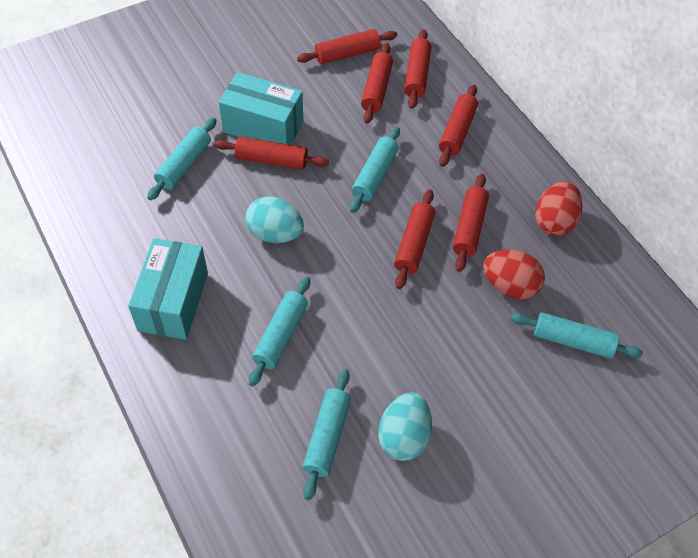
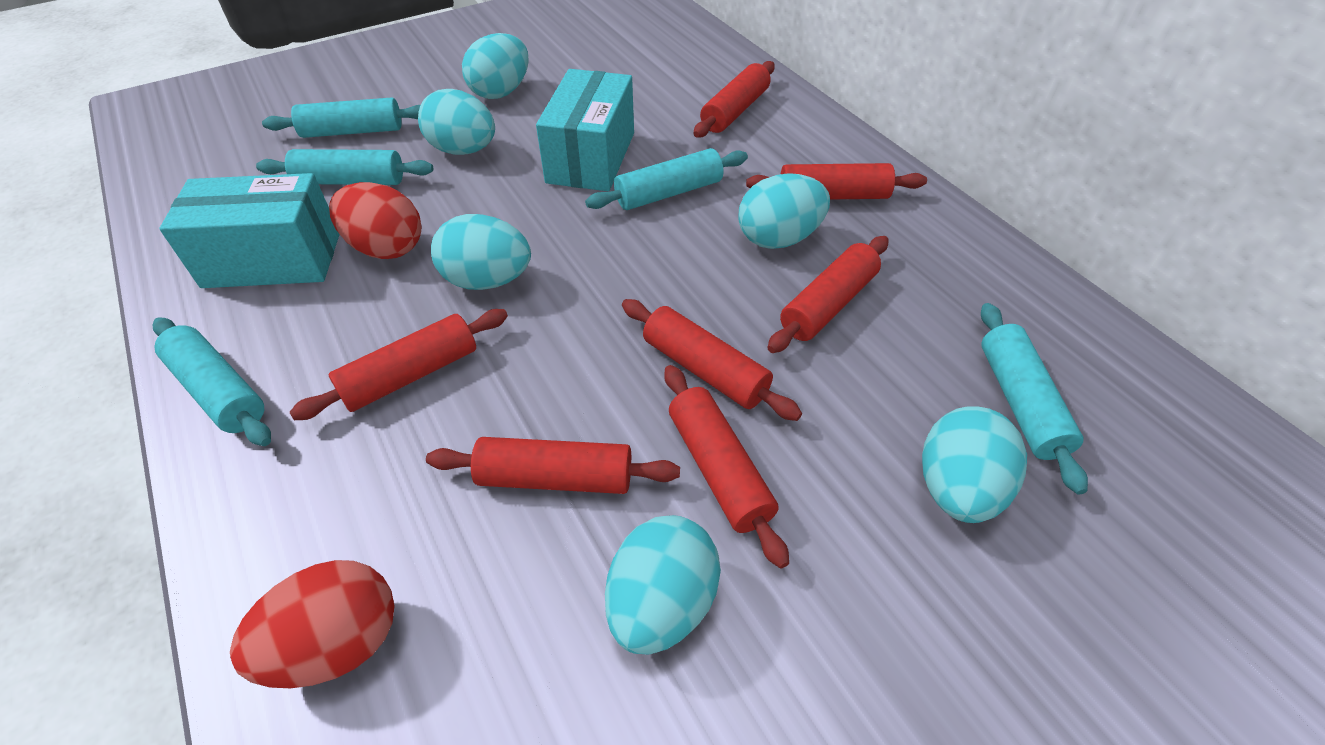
turquoise egg: [245,196,304,243] [378,392,432,461] = 2 -> [418,89,495,155] [431,214,531,290] [462,33,528,99] [605,515,721,655] [738,173,830,249] [922,406,1027,523] = 6

